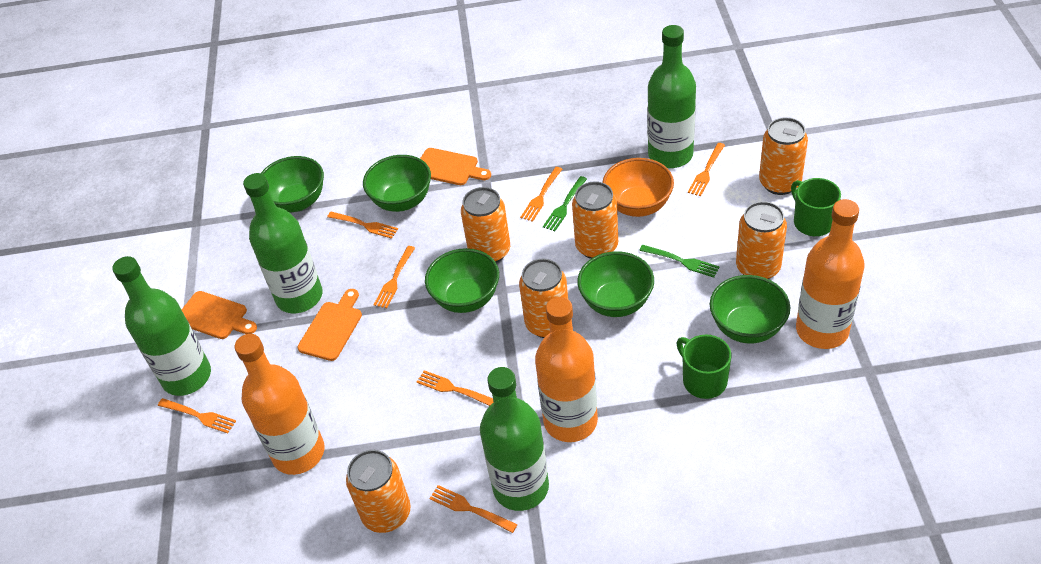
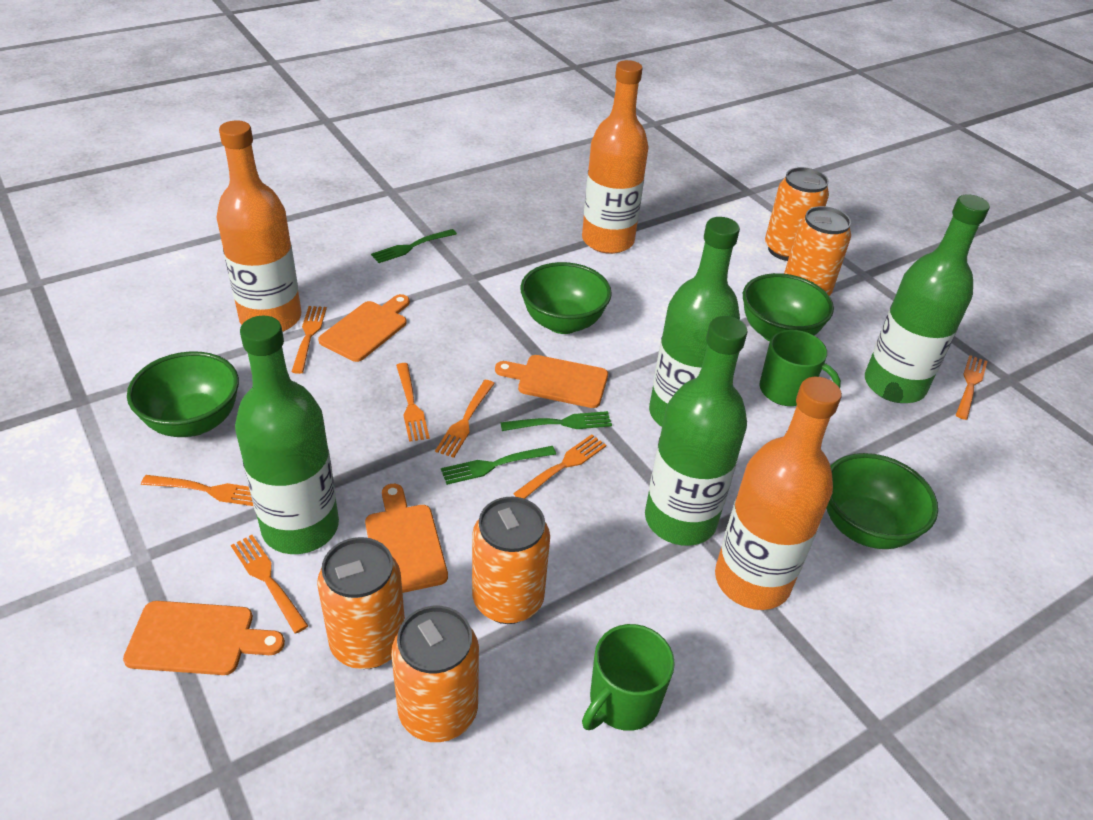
green bowl: [261,156,324,212] [363,155,431,212] [425,248,499,313] [577,251,654,317] [710,275,790,344] = 5 -> [127,351,239,437] [520,262,612,334] [743,273,834,342] [826,453,938,549] = 4
green fork: [543,176,587,231] [639,245,720,278] = 2 -> [371,229,457,263] [441,446,556,485] [500,411,612,431] = 3
orange bowl: [602,158,674,217] = 1 -> none = 0
orange can: [346,450,411,533] [461,187,510,263] [519,259,568,338] [572,181,618,259] [736,201,787,279] [759,117,808,195] = 6 -> [317,537,405,669] [391,606,479,742] [472,497,550,624] [765,167,829,261] [784,206,851,296] = 5
orange cutting board: [182,291,257,339] [297,289,362,361] [420,148,491,185] = 3 -> [123,601,285,675] [318,294,410,362] [365,484,448,593] [495,355,608,408] = 4

